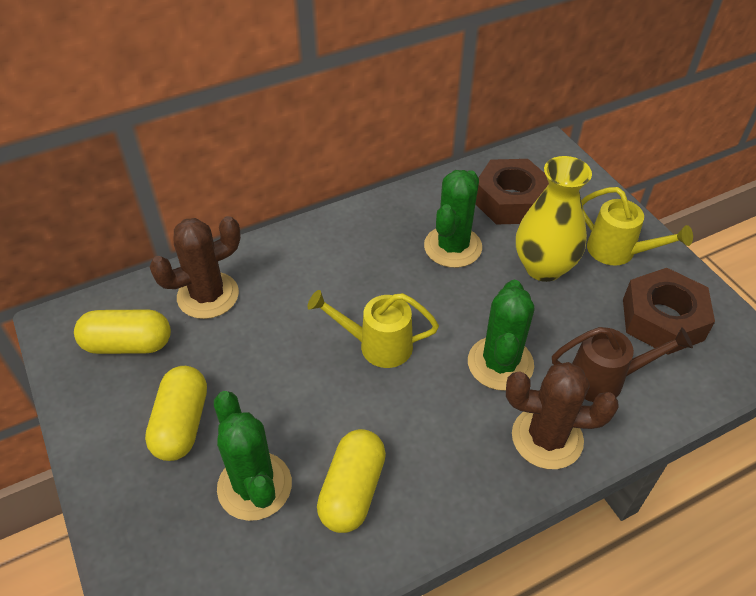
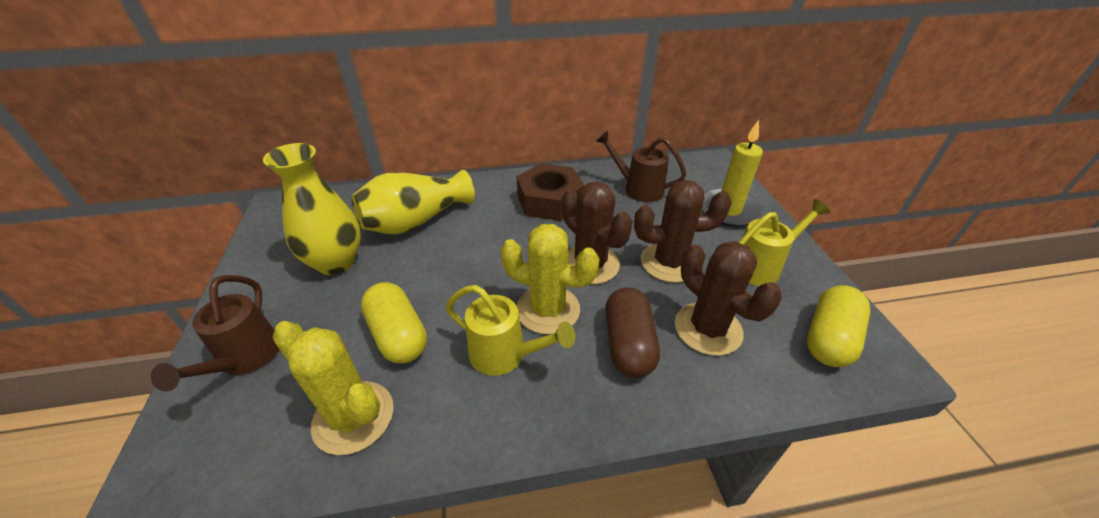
brown cactus: [150,216,241,319] [506,362,619,469] = 2 -> [562,181,633,284] [634,180,732,283] [675,241,782,356] = 3
brown capsule: none = 0 -> [605,287,660,378] = 1
brown nut: [476,159,549,224] [623,268,715,355] = 2 -> [516,163,585,221] = 1
brown watering can: [552,327,693,402] = 1 -> [151,275,279,392] [596,130,687,202] = 2
green cactus: [214,391,292,521] [424,170,482,268] [468,280,534,391] = 3 -> none = 0
yellow cactus: none = 0 -> [273,321,394,455] [500,224,600,334] = 2
yellow candle: none = 0 -> [702,120,763,227] = 1
yellow capsule: [74,309,171,354] [145,366,207,461] [317,429,386,533] = 3 -> [361,282,427,363] [807,285,870,367] = 2
yellow vase: [516,156,592,282] = 1 -> [263,143,361,275] [351,170,475,235] = 2

